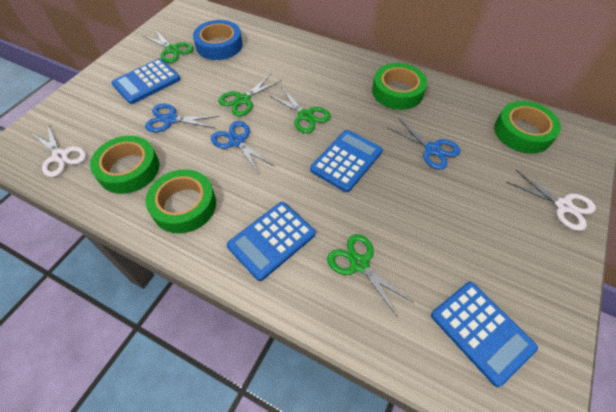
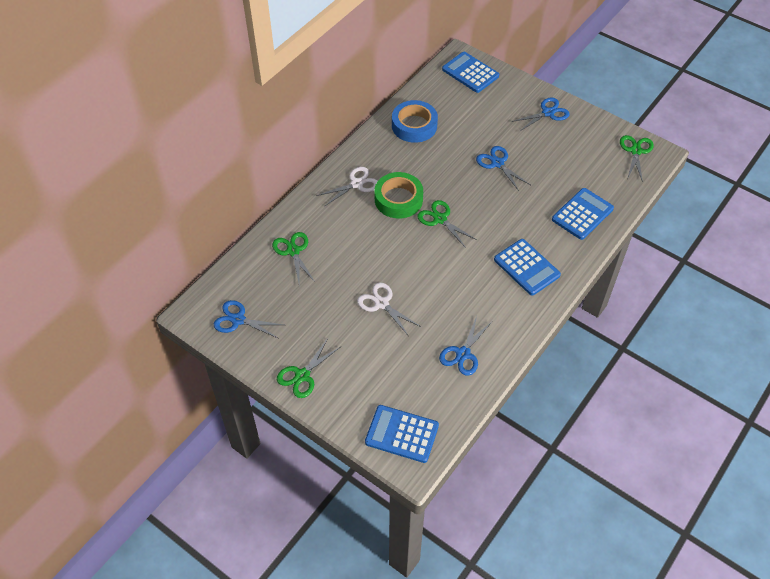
blue scissors: [145,104,220,132] [211,121,274,175] [387,118,460,170] = 3 -> [214,300,284,339] [439,316,493,376] [476,146,530,191] [511,98,570,132] = 4
green tape: [90,136,159,194] [145,169,216,233] [372,63,427,110] [494,101,561,154] = 4 -> [375,172,423,218] = 1

